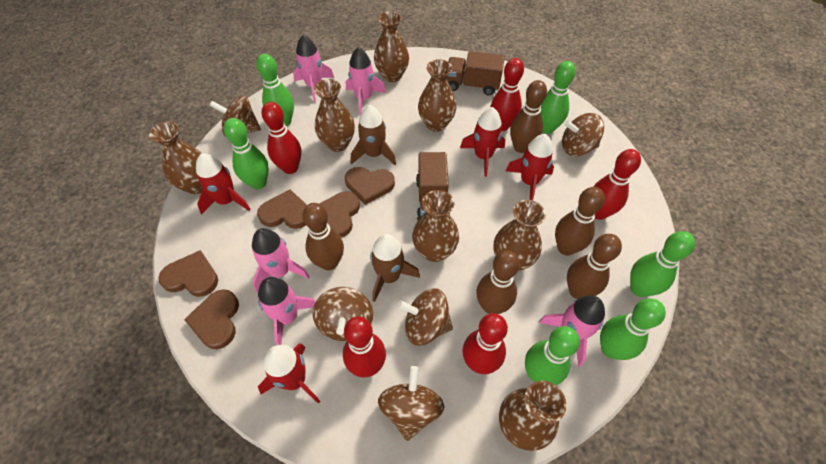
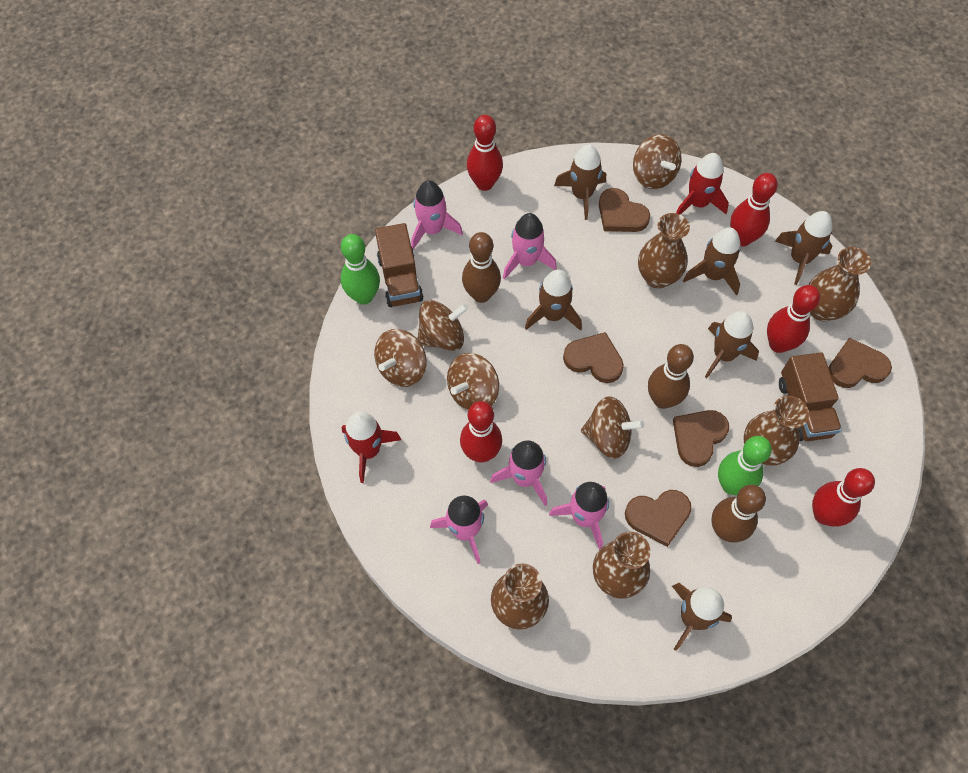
brown bowling pin: [303,203,344,270] [477,250,520,314] [510,80,547,153] [555,187,605,256] [567,234,622,299] = 5 -> [462,232,501,303] [648,344,694,409] [711,485,766,543] = 3
brown rocket: [351,105,396,165] [370,234,420,302] = 2 -> [525,269,582,331] [554,144,606,220] [672,583,732,651] [683,228,740,295] [705,311,759,378] [775,211,832,285] = 6
brown vase: [149,121,203,194] [314,79,355,152] [374,11,409,82] [412,190,459,262] [418,59,456,132] [494,200,546,271] [499,381,566,451] = 7 -> [491,563,549,630] [593,532,651,599] [638,213,690,289] [743,396,809,466] [809,247,871,321] = 5
green bowling pin: [224,118,269,190] [256,54,294,126] [525,326,580,385] [541,61,576,134] [600,298,666,360] [630,231,695,297] = 6 -> [341,234,380,305] [718,436,772,495] = 2
red rocket: [196,154,251,215] [258,344,320,404] [460,107,505,177] [506,134,554,200] = 4 -> [342,411,401,483] [676,153,729,215] = 2

